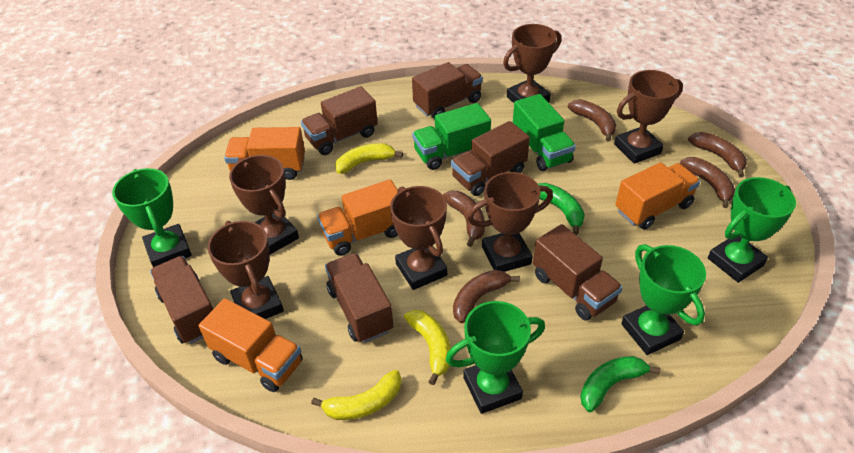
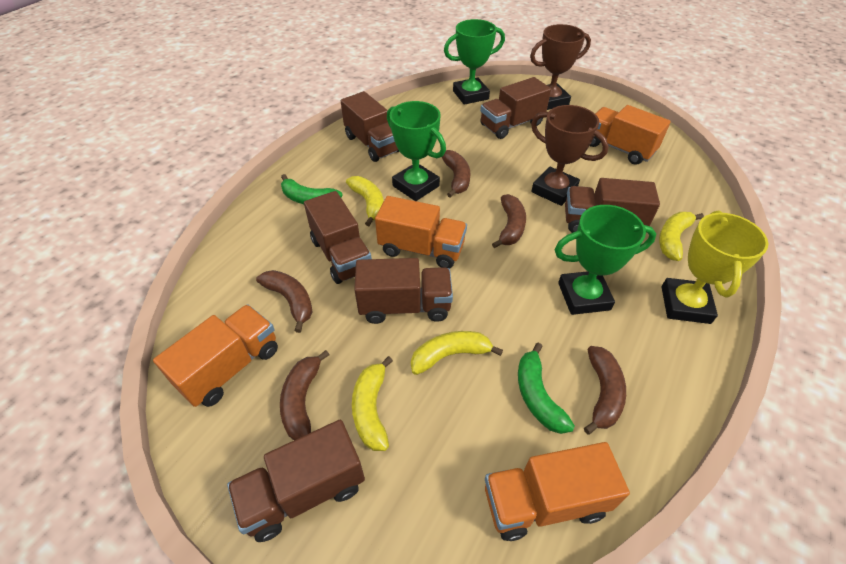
brown trophy: [207,221,284,319] [229,155,299,255] [390,186,447,290] [468,172,553,272] [503,24,561,103] [614,70,683,164] = 6 -> [530,24,591,110] [531,105,609,206] = 2
green trophy: [112,168,192,267] [446,301,545,414] [621,244,706,355] [708,177,796,283] = 4 -> [387,101,446,201] [444,19,505,105] [555,205,656,315] = 3
green truck: [412,103,491,170] [513,94,576,171] = 2 -> none = 0
yellow banana: [311,370,402,420] [335,143,403,174] [404,310,451,385] = 3 -> [346,176,384,226] [352,356,393,451] [411,331,503,375] [659,212,704,261] = 4
yellow trophy: none = 0 -> [662,211,768,324] = 1

